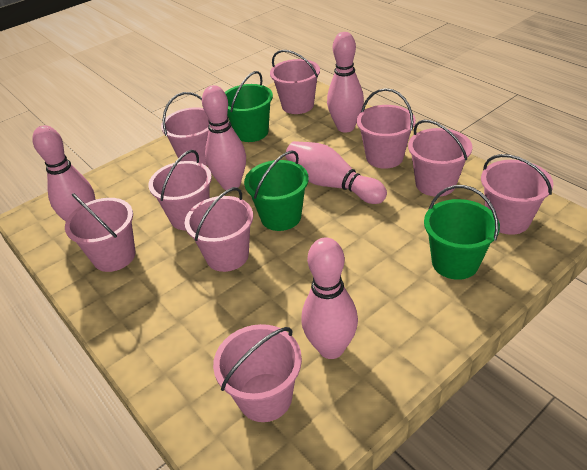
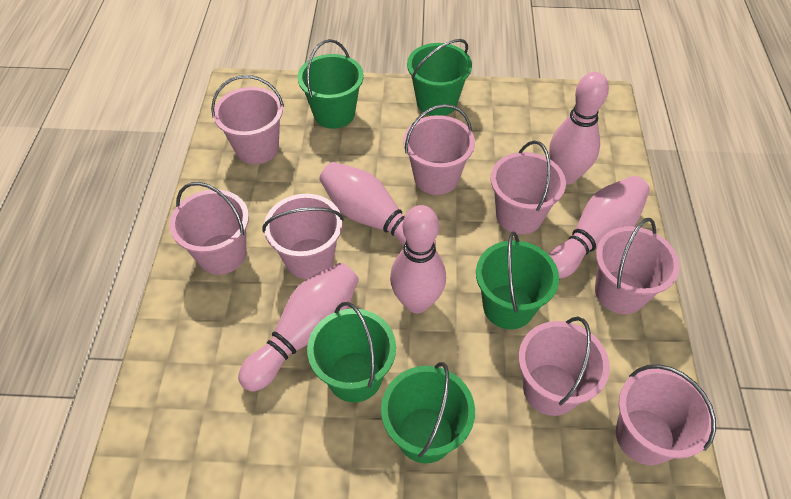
green bucket: [225,71,273,142] [244,150,309,231] [424,185,500,280] = 3 -> [297,39,364,129] [307,302,396,403] [381,362,475,464] [407,39,472,116] [476,232,559,329] = 5
pink bucket: [65,193,136,272] [148,150,212,230] [161,92,209,165] [184,187,253,272] [213,324,302,422] [270,50,320,114] [357,88,416,169] [408,120,472,197] [481,154,553,235] = 9 -> [169,182,249,275] [211,75,284,164] [262,194,344,279] [403,104,475,195] [490,141,566,234] [518,317,610,416] [595,218,680,314] [616,364,716,465] = 8

